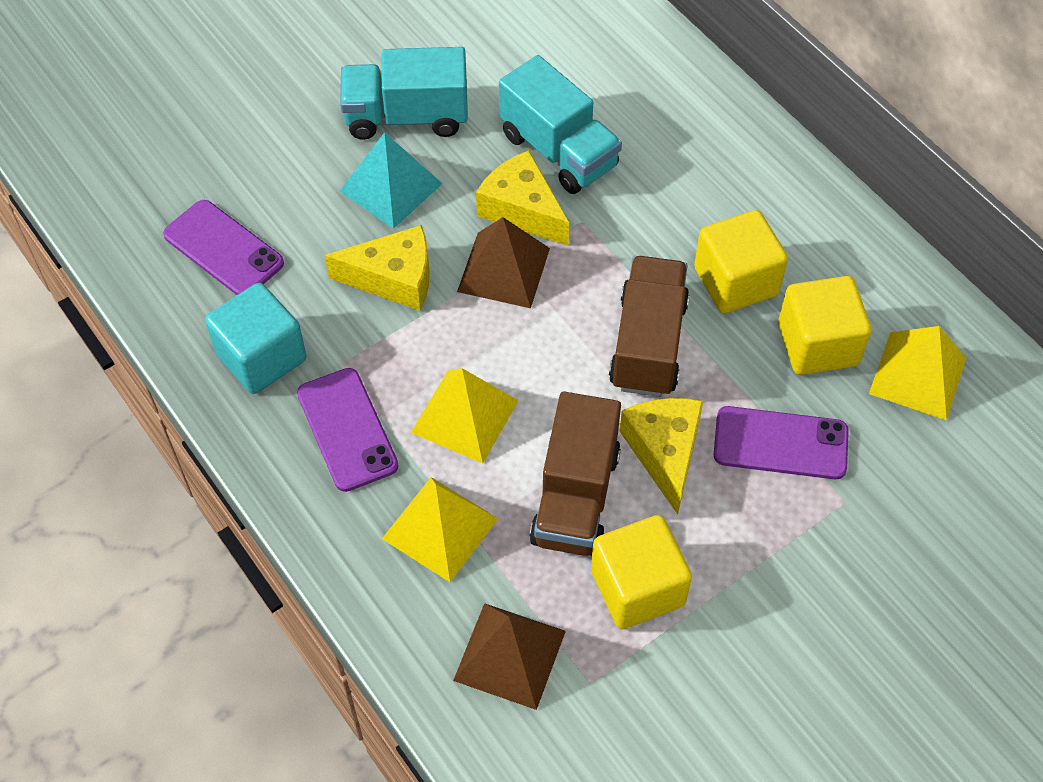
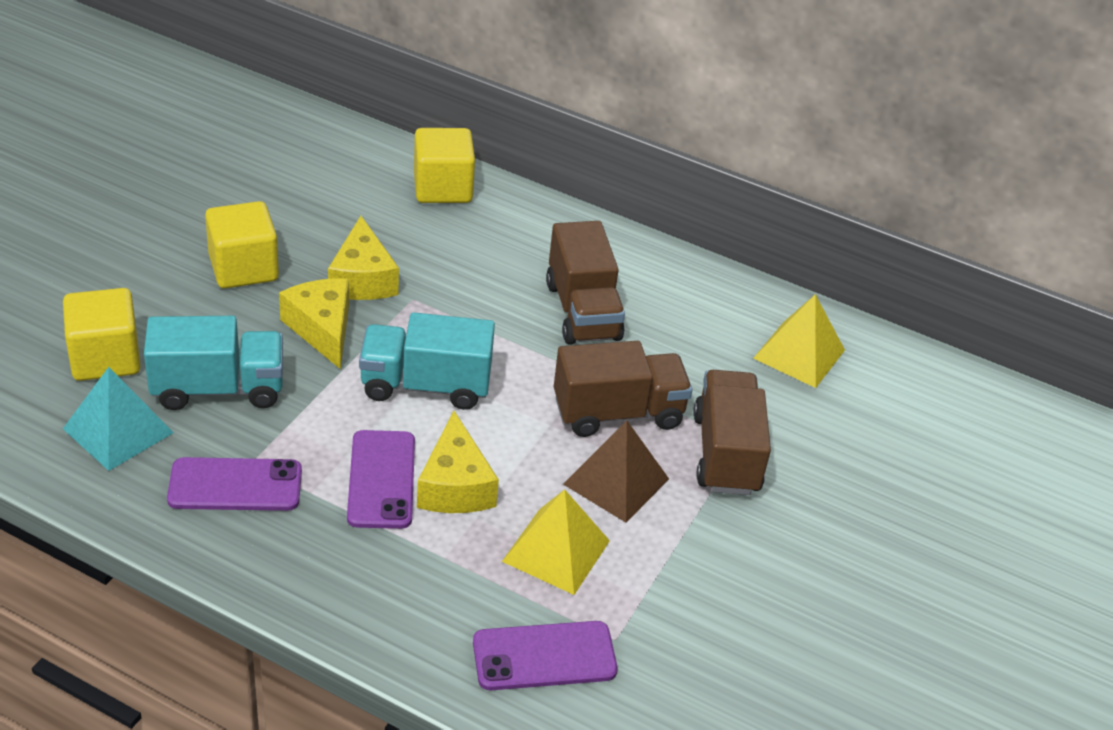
brown pyramid: [453,603,566,710] [457,217,550,308] = 2 -> [563,420,669,523] = 1
brown truck: [529,391,621,556] [609,256,689,397] = 2 -> [546,221,625,345] [554,341,692,437] [693,370,771,495] = 3
turquoise cube: [205,283,306,394] = 1 -> none = 0
yellow pyramid: [382,477,498,582] [411,368,519,464] [869,326,966,420] = 3 -> [502,489,610,595] [753,294,845,388] = 2

